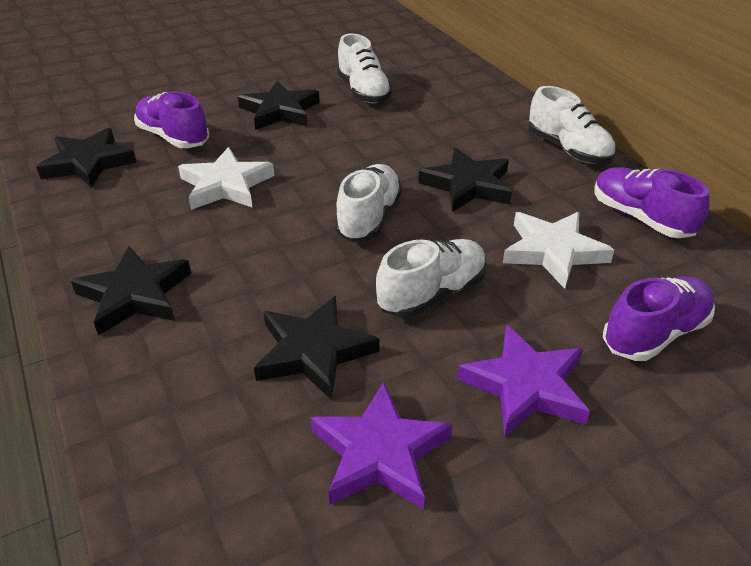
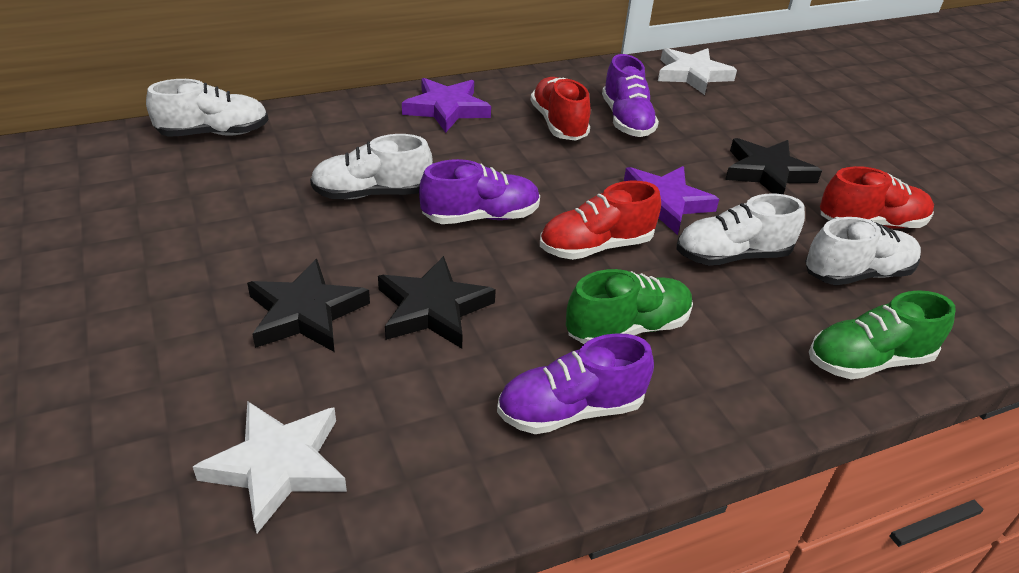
black star: [36,128,137,188] [71,246,191,336] [238,81,319,130] [254,296,379,400] [418,148,512,212] = 5 -> [247,259,370,352] [378,256,496,349] [725,138,822,194] = 3
green shoe: none = 0 -> [566,269,693,344] [809,290,955,379] = 2
red shoe: none = 0 -> [530,77,590,141] [540,181,661,260] [820,166,934,229] = 3

